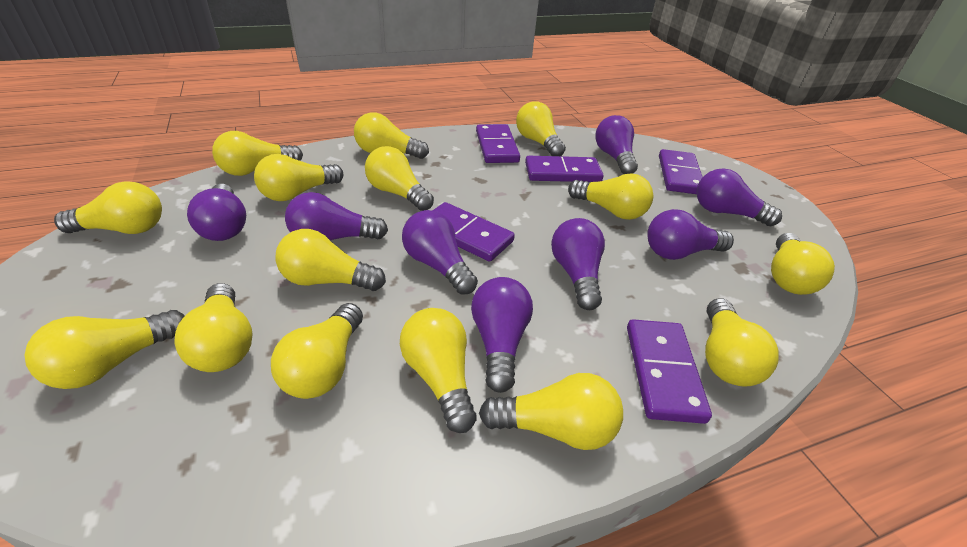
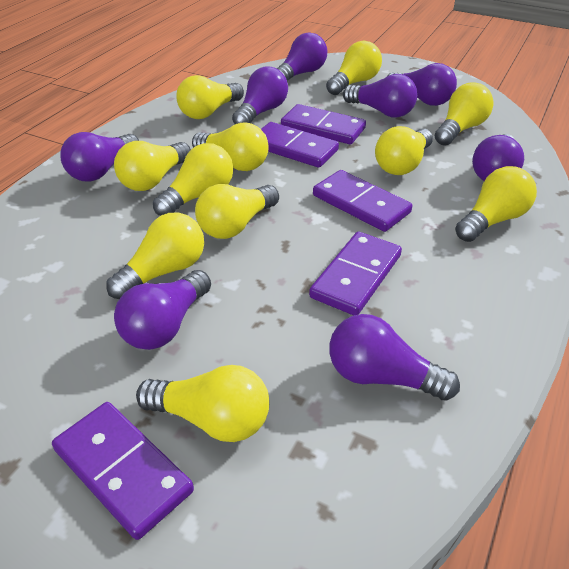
yellow light bulb: [24,310,185,389] [54,181,162,234] [174,283,253,372] [212,131,303,176] [254,154,343,201] [271,303,363,399] [275,229,386,291] [354,112,429,159] [365,146,434,211] [400,308,477,433] [479,373,623,450] [516,101,566,156] [568,173,653,220] [705,298,779,387] [771,233,835,295] = 15 -> [106,213,204,299] [114,141,191,191] [136,365,269,442] [153,143,233,216] [176,75,244,119] [192,122,269,171] [195,184,279,239] [326,41,382,95] [375,126,433,175] [435,82,494,146] [455,166,537,242] = 11

